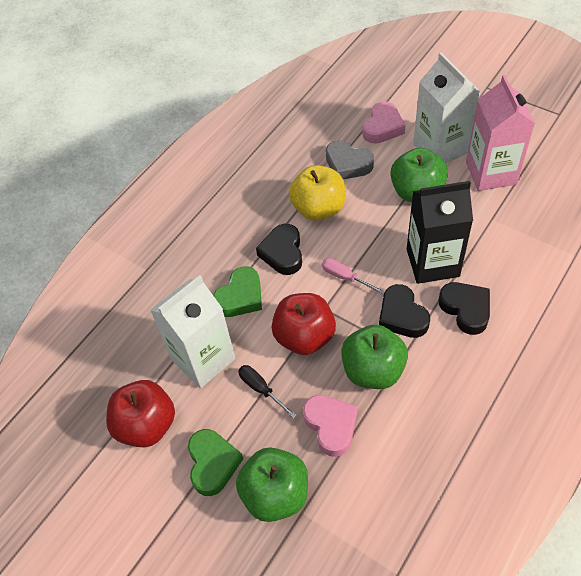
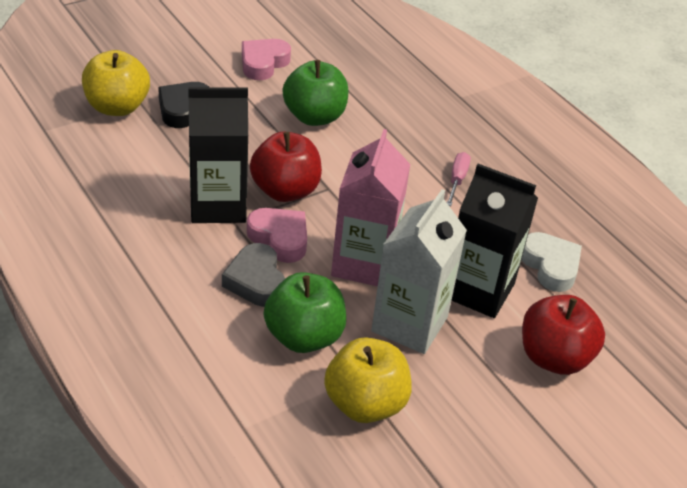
black carton: [407,181,473,284] = 1 -> [188,87,248,223] [451,164,538,318] = 2
black heart: [256,224,302,275] [379,284,430,338] [438,282,490,335] = 3 -> [158,82,209,128] = 1
black screwdriver: [238,365,297,418] = 1 -> none = 0
green apple: [236,447,308,522] [341,325,408,389] [390,148,448,202] = 3 -> [264,272,346,353] [283,60,348,126] = 2
green heart: [188,429,243,496] [213,267,262,317] = 2 -> none = 0
white carton: [150,275,235,388] [413,53,480,163] = 2 -> [371,189,467,354] = 1
white heart: none = 0 -> [521,232,582,292] = 1
yellow apple: [289,165,345,221] = 1 -> [82,50,150,116] [324,337,412,423] = 2

